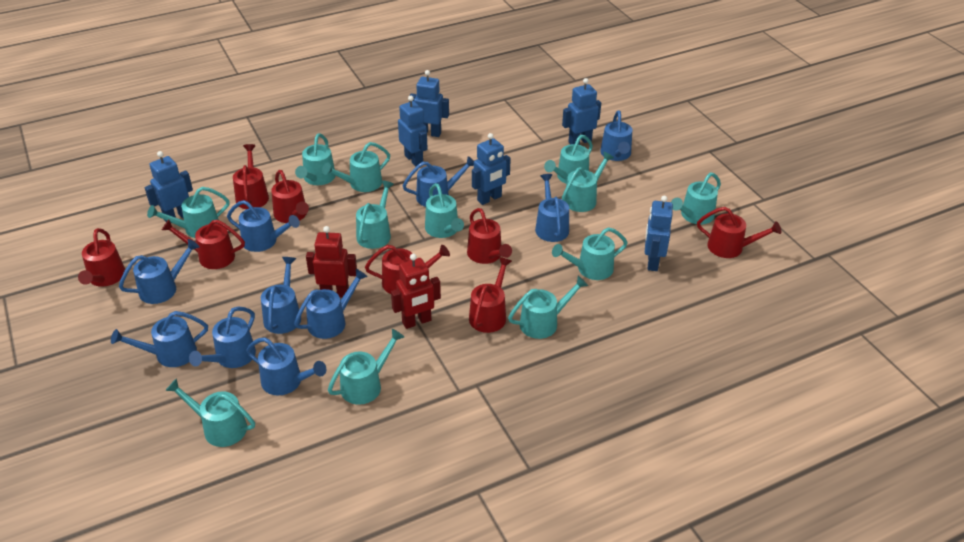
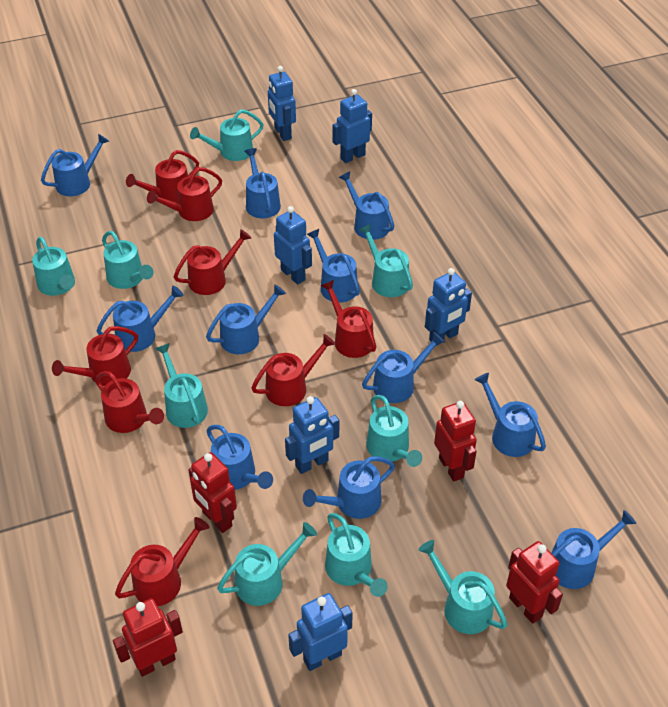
blue watering can: [111,311,208,367] [119,239,200,304] [189,307,256,368] [227,200,300,252] [246,337,326,395] [261,257,301,334] [294,269,368,339] [403,156,474,207] [535,174,569,242] [600,110,632,161] = 10 -> [41,134,109,196] [97,286,184,352] [206,284,286,354] [207,425,273,490] [244,148,281,218] [303,456,395,519] [307,229,360,303] [339,171,394,240] [362,332,445,403] [475,373,546,457] [551,510,636,589] = 11
red robot: [306,226,357,298] [391,254,441,329] = 2 -> [113,598,183,677] [188,452,237,533] [434,401,477,481] [506,541,563,624] = 4
turquoise watering can: [147,187,230,238] [165,378,255,447] [295,133,336,185] [322,142,390,192] [328,329,404,405] [356,180,394,249] [425,183,464,238] [508,276,588,339] [544,135,593,184] [552,227,628,280] [562,151,614,212] [671,173,721,224] = 12 -> [32,237,75,296] [102,231,154,289] [155,343,208,428] [190,109,264,161] [217,522,317,606] [325,513,388,597] [359,224,413,297] [366,395,422,467] [418,540,507,634] = 9

